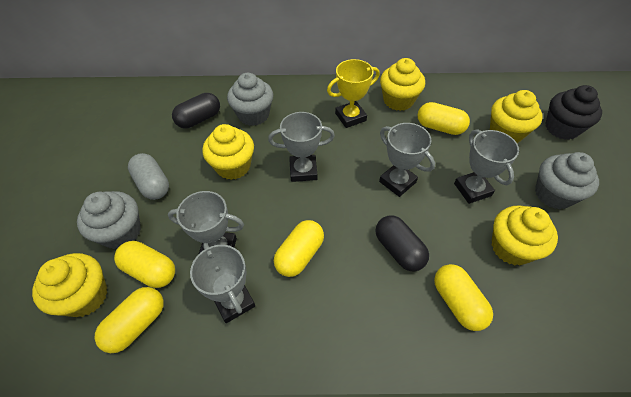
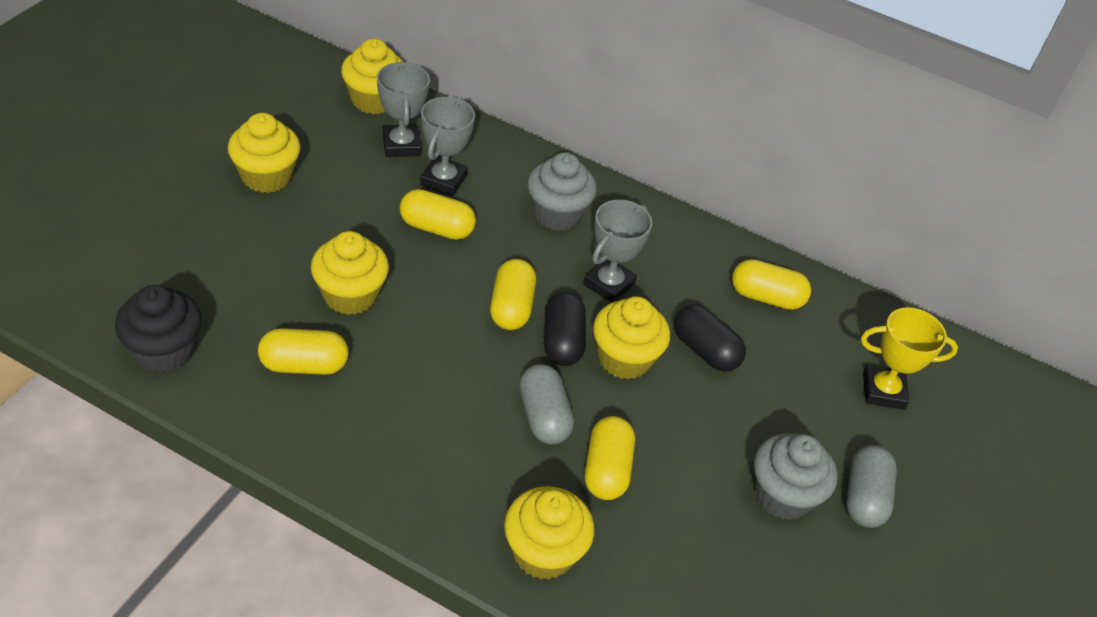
grey capsule: [128,153,169,200] = 1 -> [519,364,574,445] [846,445,897,528] = 2
grey cupcake: [77,191,141,249] [227,73,273,126] [535,152,599,209] = 3 -> [527,152,597,231] [754,433,838,520] = 2
grey trophy: [168,191,244,253] [190,243,255,323] [268,112,335,182] [379,123,435,197] [454,129,519,204] = 5 -> [377,62,430,157] [420,97,475,196] [583,200,652,303] = 3

